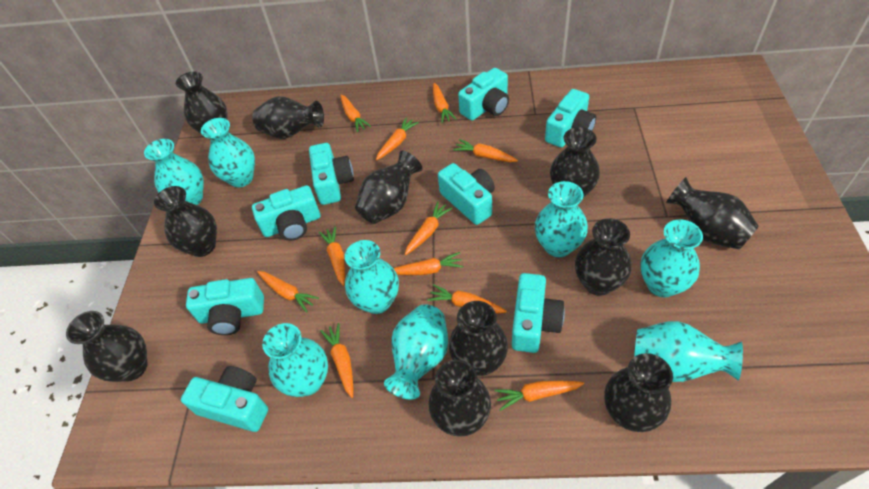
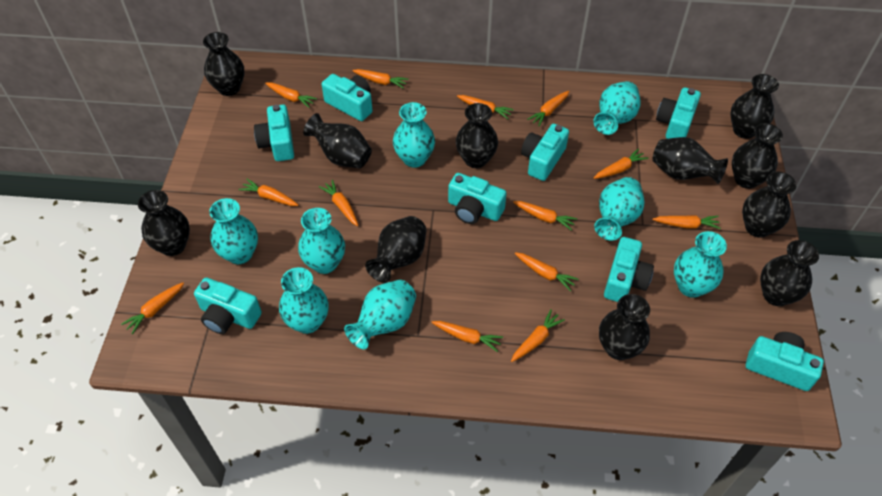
orange carrot: [257,271,319,313] [319,226,345,286] [320,323,353,398] [341,94,371,132] [376,117,419,160] [393,252,464,275] [405,201,452,255] [427,284,507,314] [433,83,457,124] [453,139,518,162] [494,381,584,411] = 11 -> [121,282,184,334] [239,179,298,206] [265,82,317,108] [319,180,358,226] [352,69,408,89] [432,321,503,352] [457,95,514,119] [511,309,565,362] [513,201,577,231] [514,252,579,291] [527,91,570,126] [594,148,648,179] [653,215,721,229] = 13

